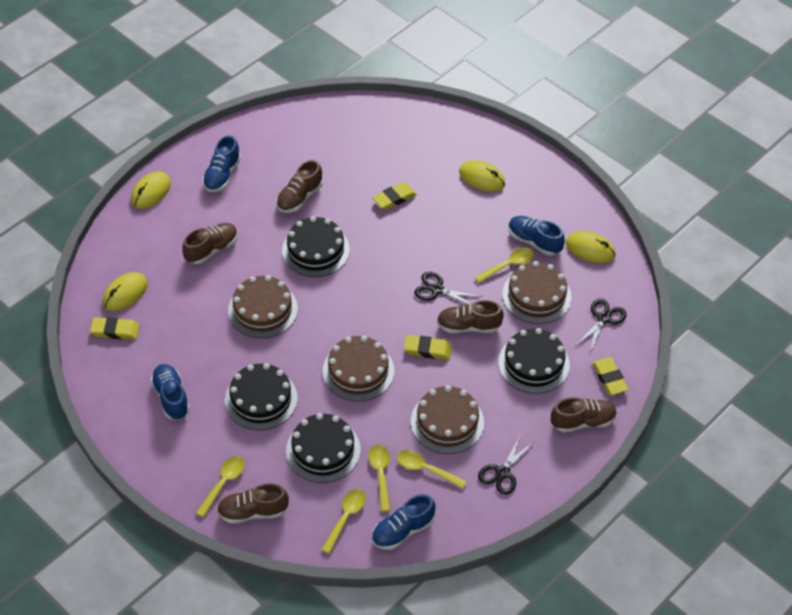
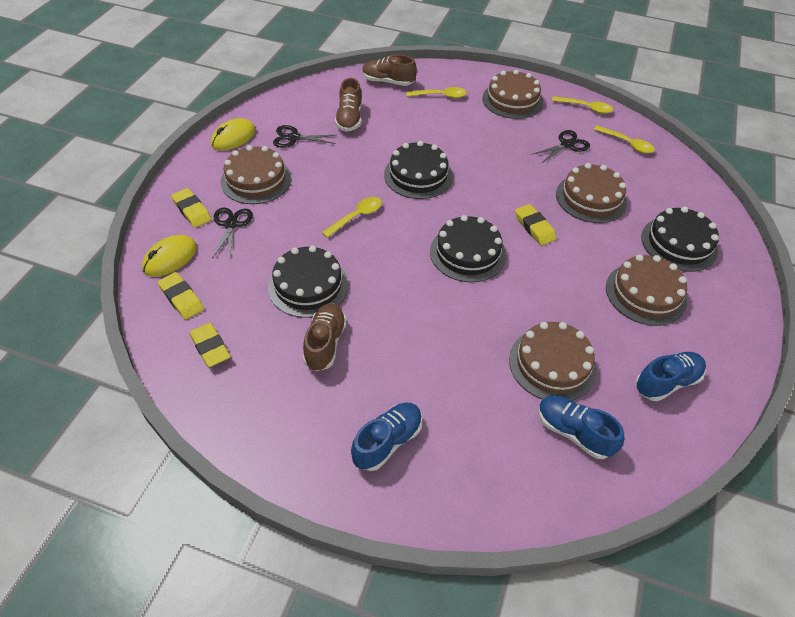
blue shoe: [150,364,190,420] [202,135,241,192] [372,494,435,550] [508,216,565,256] = 4 -> [351,403,422,471] [538,395,624,459] [635,352,706,401] = 3
brown cake: [228,275,298,338] [323,336,394,401] [411,385,484,454] [502,261,572,324] = 4 -> [221,145,291,204] [482,70,543,119] [509,322,597,401] [556,163,627,223] [606,254,687,326] = 5
brown shoe: [182,223,238,264] [217,483,289,524] [276,160,323,213] [437,300,504,334] [551,397,617,433] = 5 -> [303,303,347,371] [335,78,362,132] [362,55,417,86] = 3
yellow mouse: [103,272,148,311] [131,171,171,209] [459,160,505,192] [566,231,615,263] = 4 -> [142,235,197,277] [211,118,256,151] = 2
yellow spoon: [196,456,245,518] [321,489,366,554] [369,444,391,512] [397,450,467,489] [474,247,534,283] = 5 -> [322,197,382,238] [406,87,467,98] [552,96,613,114] [594,125,655,154] = 4

